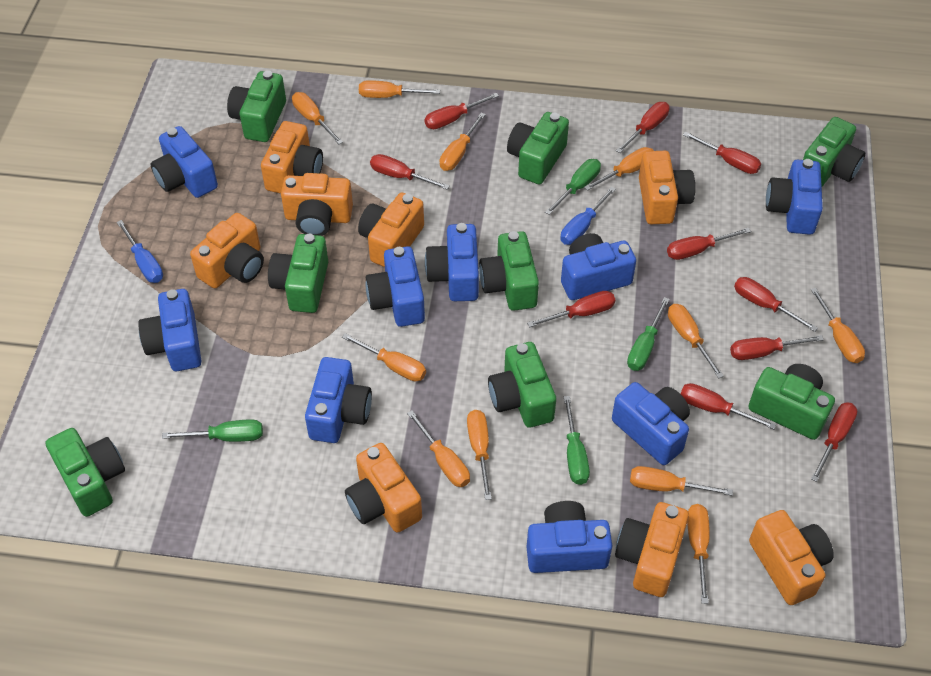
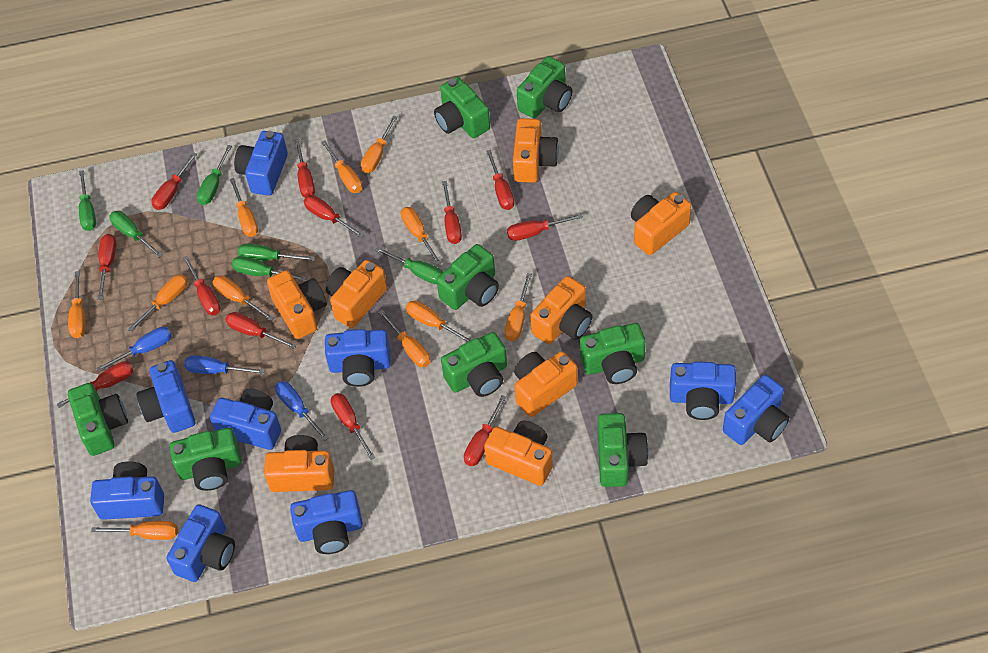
blue screwdriver: [117,220,163,283] [561,186,616,245] = 2 -> [96,327,172,372] [184,355,264,374] [275,381,329,441] = 3
green screwdriver: [162,419,263,442] [545,159,601,215] [564,396,590,485] [627,297,670,371] = 4 -> [79,170,96,231] [109,211,163,257] [197,145,232,205] [232,256,307,281] [238,243,315,261] [375,247,443,284] = 6
red screwdriver: [370,154,450,190] [425,93,499,129] [527,291,615,327] [616,102,670,153] [667,228,751,260] [681,383,776,429] [683,131,761,174] [730,335,824,360] [734,277,818,332] [811,402,857,482] = 10 -> [57,361,134,408] [97,234,117,300] [152,152,197,210] [183,256,221,315] [225,312,297,349] [295,139,315,197] [304,195,364,238] [331,393,375,460] [442,181,462,244] [464,395,507,466] [486,150,514,210] [507,214,583,241] = 12

